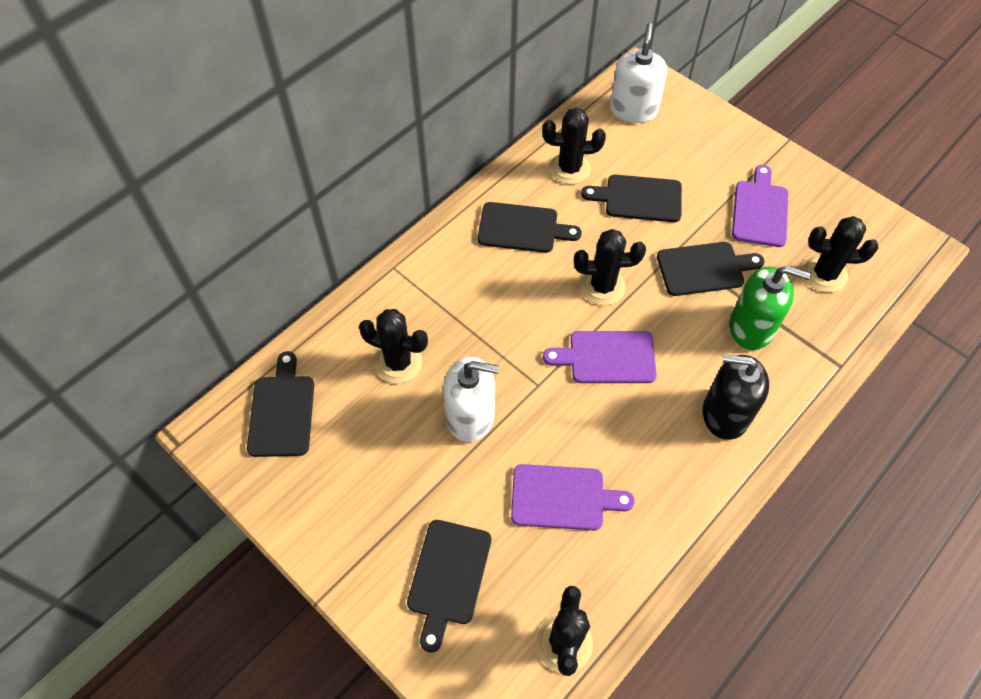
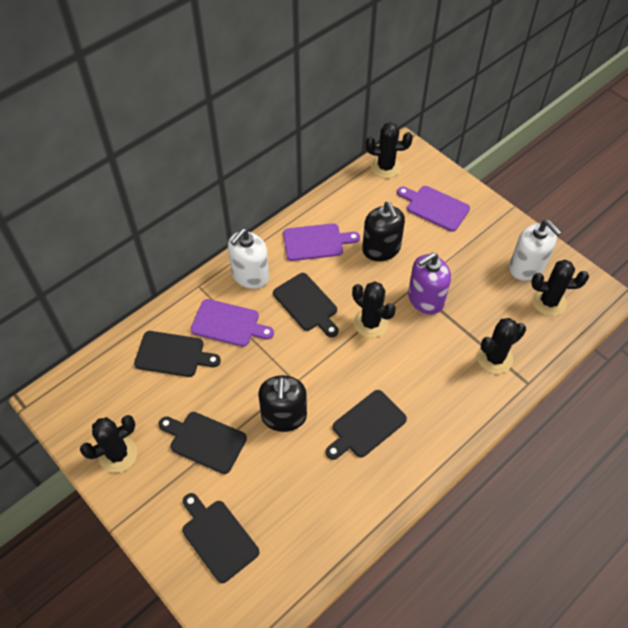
black soap dispenser: [703,354,769,440] = 1 -> [258,375,307,432] [362,202,405,261] = 2
green soap dispenser: [729,266,811,350] = 1 -> none = 0
purple soap dispenser: none = 0 -> [408,253,451,314] = 1

